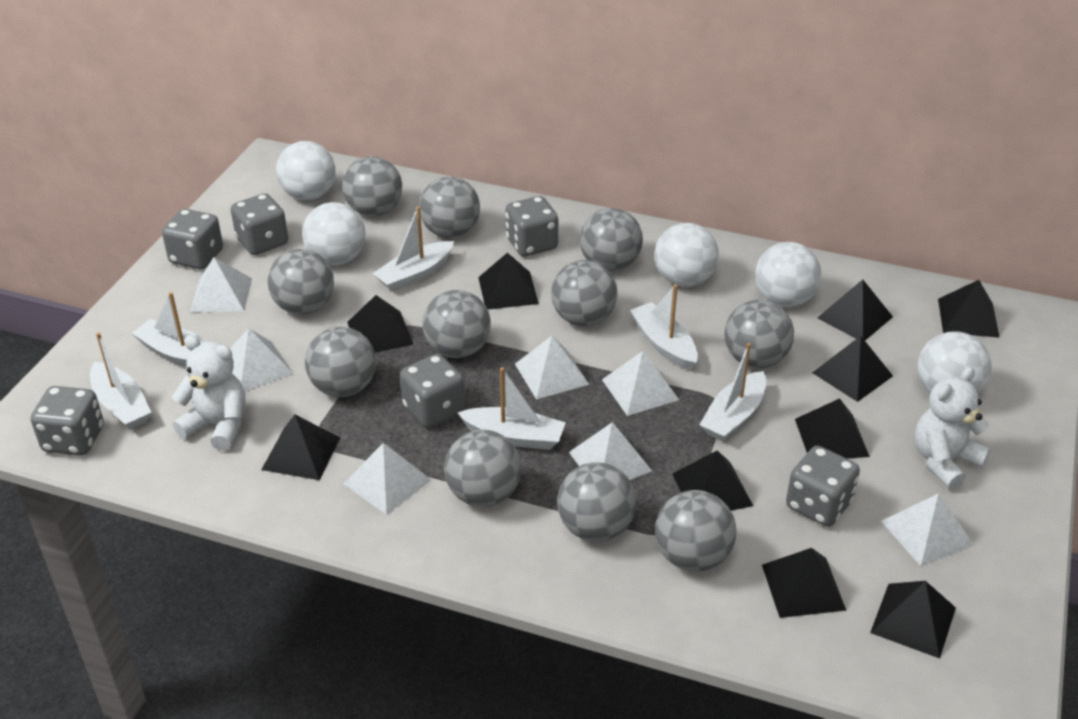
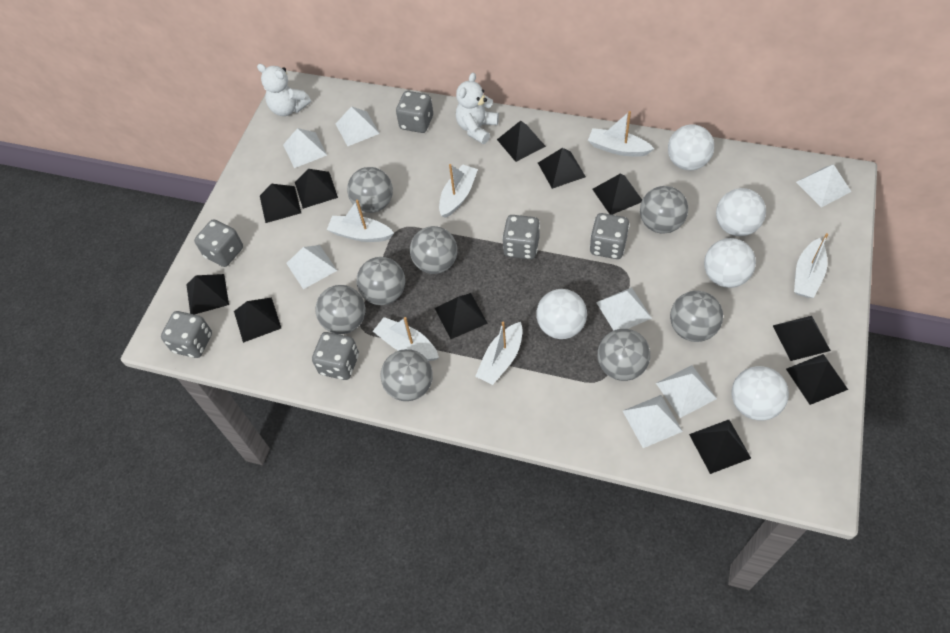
black pyramid: [261,415,340,480] [347,295,413,353] [478,252,539,309] [673,450,753,511] [762,548,846,618] [795,398,870,459] [812,336,893,402] [817,279,893,340] [870,581,956,659] [938,280,1000,338] = 10 -> [186,274,229,315] [234,297,281,343] [260,184,301,223] [295,169,338,209] [435,293,488,339] [497,121,546,162] [538,148,586,189] [592,173,642,215] [689,420,751,474] [773,316,831,361] [786,354,848,405] = 11
grey ball: [268,249,334,315] [305,327,376,397] [342,156,402,217] [419,177,480,238] [423,290,491,358] [444,429,521,507] [551,260,618,326] [557,462,636,542] [580,208,643,271] [655,490,736,572] [724,300,794,368] = 11 -> [315,285,365,334] [347,167,393,213] [357,257,405,305] [380,349,433,401] [410,226,457,274] [597,329,650,381] [640,186,688,234] [670,291,723,342] = 8

